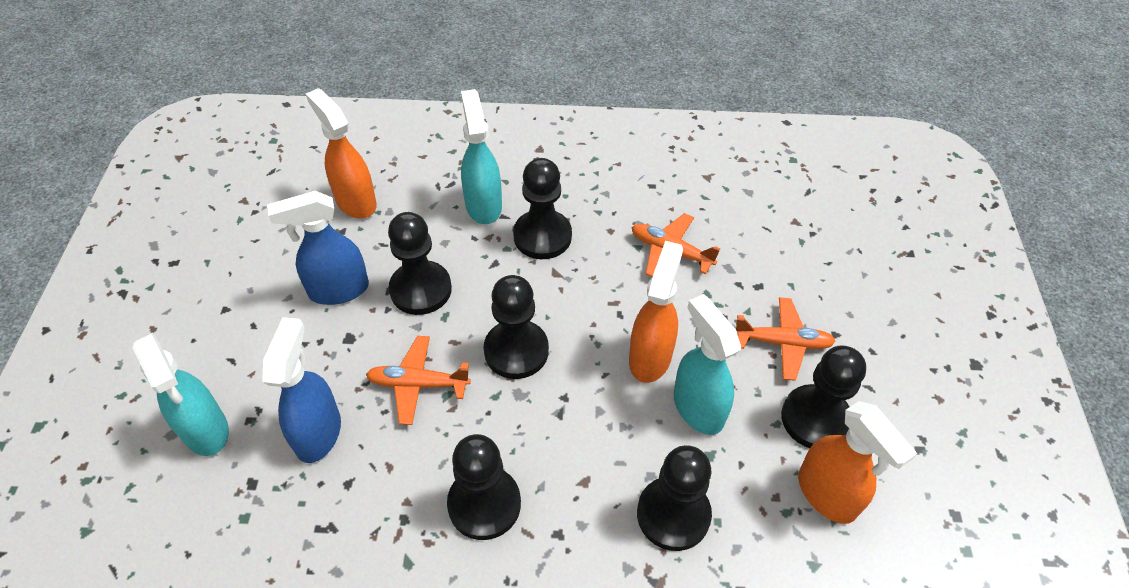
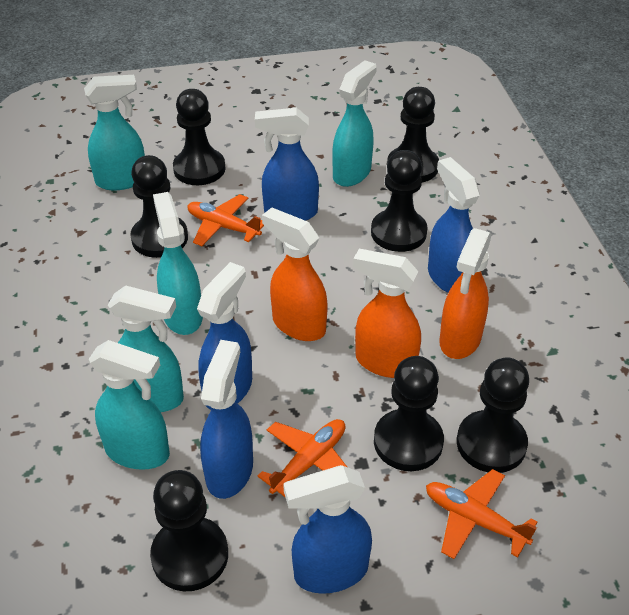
black pawn: [388,212,452,315] [447,434,521,540] [484,275,549,379] [513,158,572,259] [637,445,712,551] [781,345,866,448] = 6 -> [130,155,188,258] [150,470,228,591] [173,89,225,185] [371,150,427,252] [374,356,444,471] [387,87,439,183] [457,357,529,473] = 7
blue spray bottle: [262,317,341,463] [267,191,369,305] = 2 -> [197,262,252,410] [200,340,253,499] [255,108,319,221] [283,465,372,594] [428,157,480,293] = 5
turquoise spray bottle: [132,333,229,456] [461,89,502,224] [674,294,741,435] = 3 -> [84,75,145,191] [89,340,170,470] [108,286,184,412] [153,192,203,335] [332,60,377,187] = 5

